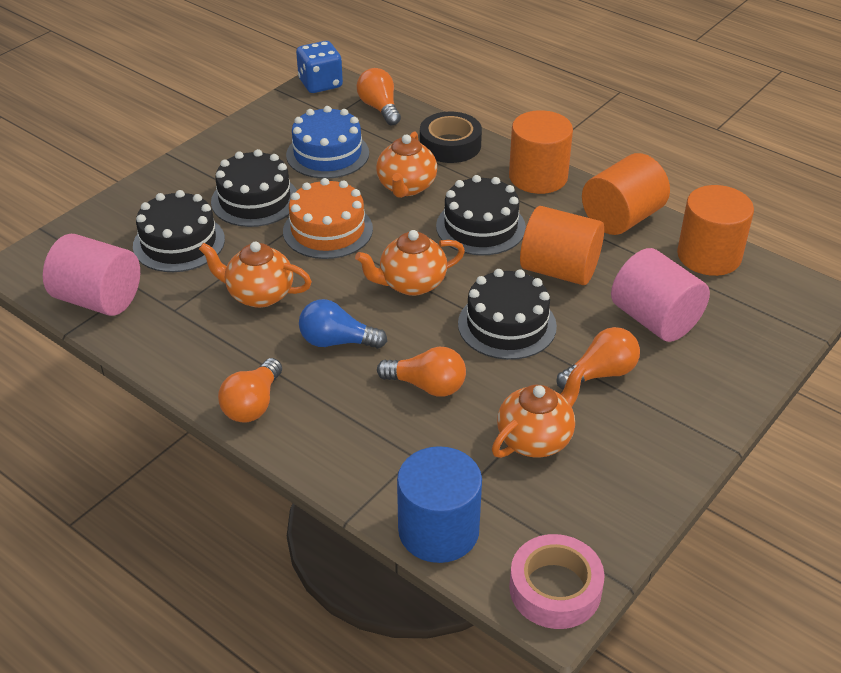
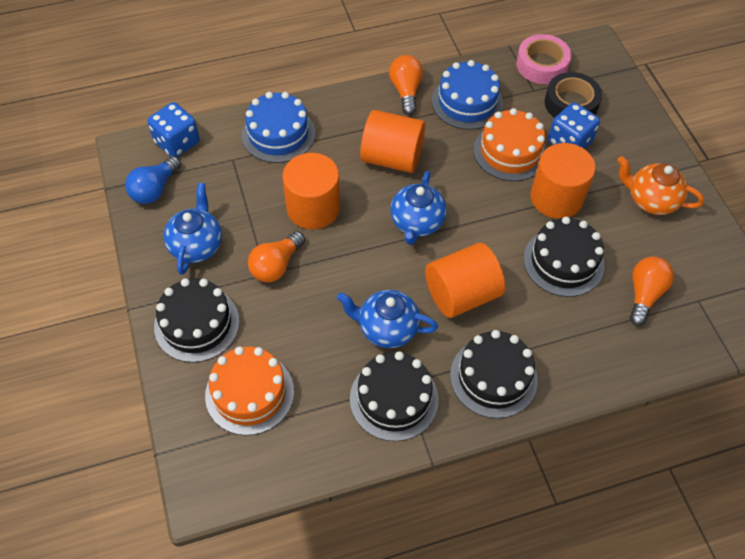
blue cake: [286,106,369,179] = 1 -> [242,92,315,163] [432,60,503,130] = 2
blue cylinder: [397,446,482,563] = 1 -> none = 0
blue dice: [296,41,343,93] = 1 -> [147,102,200,157] [548,102,600,149] = 2
blue teapot: none = 0 -> [163,183,222,275] [337,290,438,348] [390,171,447,245] = 3
orange cake: [283,178,373,259] = 1 -> [205,346,294,435] [473,108,547,181] = 2
orange light bulb: [218,358,282,422] [357,68,401,125] [377,347,466,397] [557,327,640,389] = 4 -> [248,231,305,282] [389,55,423,115] [630,257,674,326] = 3
orange teapot: [199,242,312,308] [355,230,465,296] [376,132,437,198] [492,364,586,458] = 4 -> [617,156,704,215] = 1
pink cylinder: [43,234,140,316] [611,248,710,342] = 2 -> none = 0

